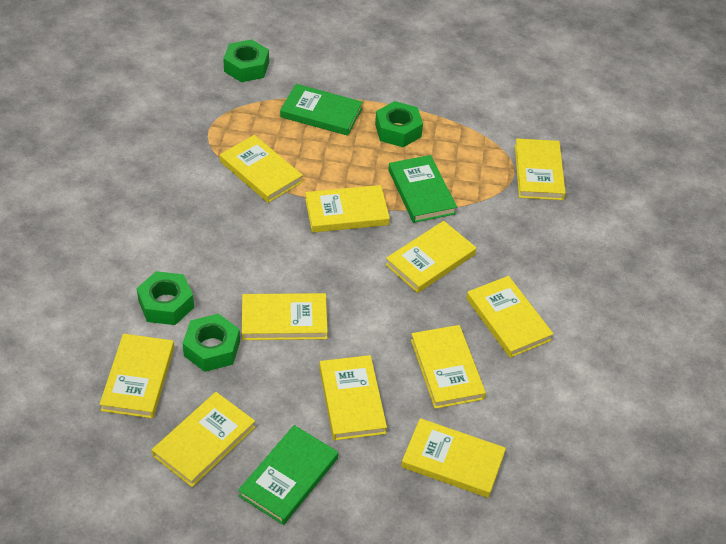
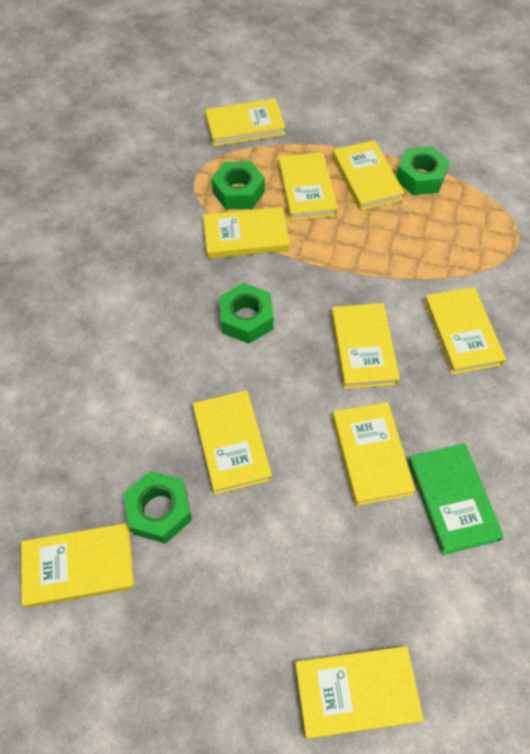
green book: [238,425,338,525] [280,84,363,136] [388,155,457,223] = 3 -> [408,443,504,555] = 1
yellow book: [99,334,174,418] [152,392,255,487] [220,135,303,203] [242,293,328,340] [305,185,390,233] [319,355,387,441] [385,221,476,293] [401,418,506,498] [411,325,486,409] [466,276,553,358] [515,138,566,200] = 11 -> [21,523,134,608] [192,390,272,495] [203,207,290,259] [205,98,286,146] [278,152,338,221] [295,646,424,739] [331,303,400,389] [332,140,405,211] [332,402,416,506] [424,287,506,375] = 10

